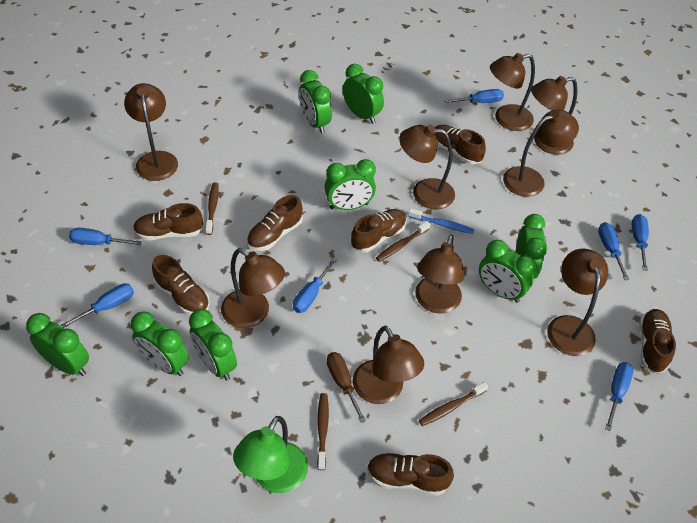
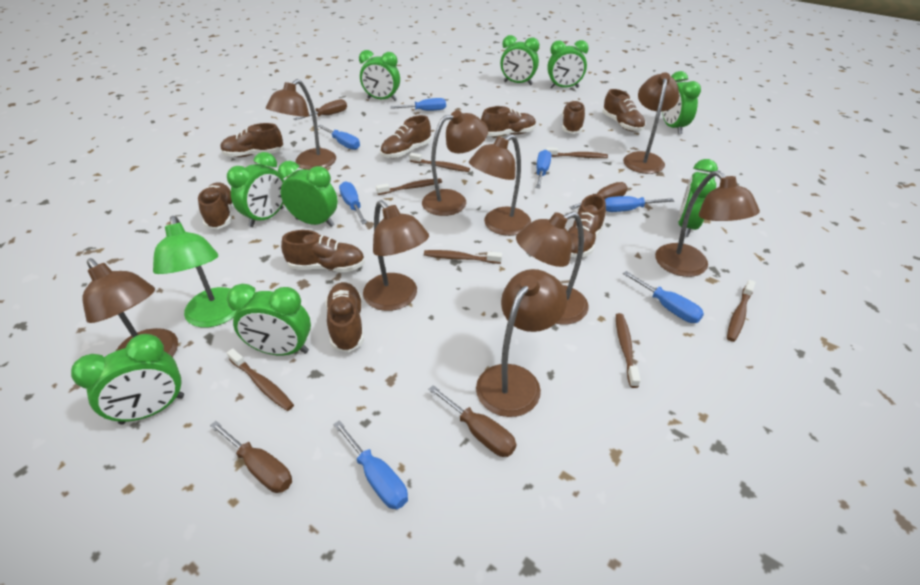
blue toothbrush: [408,208,474,234] = 1 -> none = 0
brown screwdriver: [327,352,366,423] = 1 -> [210,421,292,493] [293,99,347,120] [428,385,516,457] [569,182,628,210] = 4
brown shoe: [133,203,203,240] [152,255,210,315] [247,195,303,251] [351,209,406,252] [367,453,454,496] [435,125,486,165] [639,309,676,374] = 7 -> [198,183,232,230] [220,123,284,157] [281,230,365,272] [326,282,364,352] [380,115,431,158] [481,106,536,136] [562,100,585,134] [568,194,606,258] [603,89,645,132] = 9
brown toothbrush: [205,182,219,235] [317,393,329,470] [376,221,430,262] [419,382,488,426] = 4 -> [227,348,294,411] [376,178,442,195] [409,153,470,172] [424,250,502,264] [546,147,608,158] [616,313,641,388] [727,280,756,342] = 7
green clock: [26,313,89,376] [131,311,189,376] [189,309,237,381] [299,70,332,134] [324,159,376,210] [343,64,384,124] [479,240,537,303] [516,214,547,279] = 8 -> [71,334,184,425] [227,152,284,227] [227,284,311,356] [278,161,338,227] [359,50,400,101] [500,35,539,85] [547,40,589,88] [662,71,701,134] [678,159,718,237] = 9

